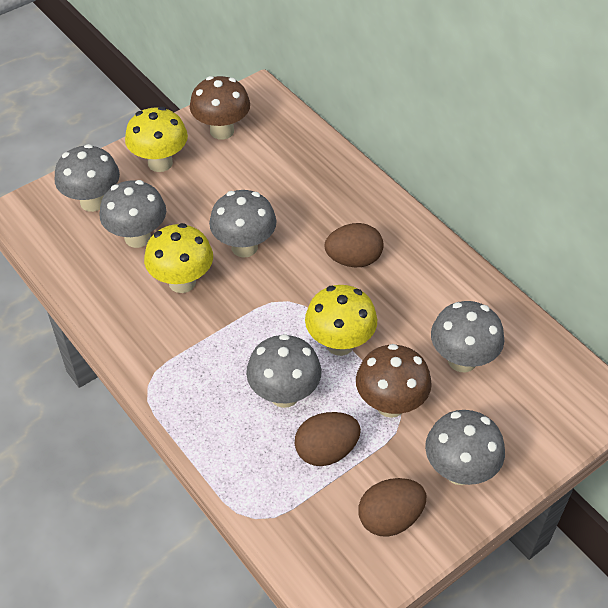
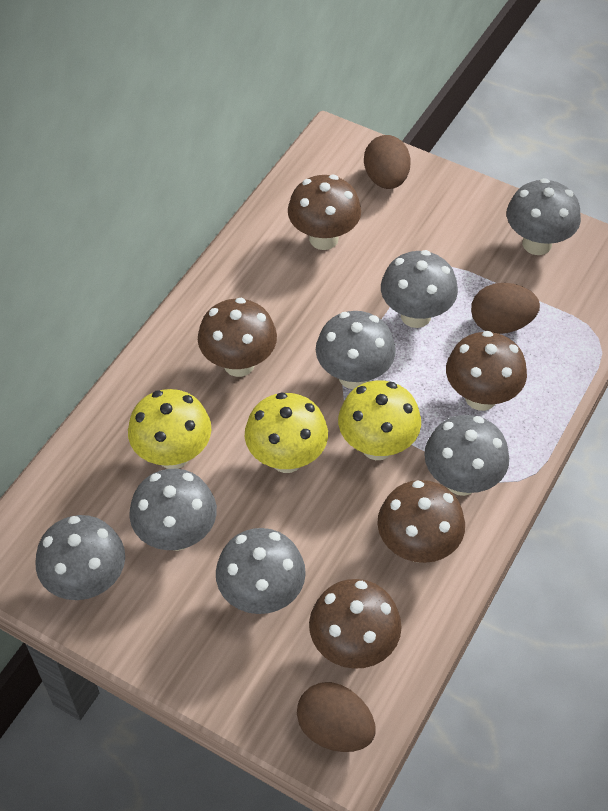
brown mushroom: [190,76,250,140] [356,344,432,418] = 2 -> [198,298,277,377] [288,175,361,250] [309,579,402,669] [377,480,465,563] [446,331,527,411] = 5
grey mushroom: [55,144,120,212] [99,180,166,248] [209,190,277,258] [246,334,322,408] [425,410,505,485] [431,301,504,372] = 6 -> [36,515,125,600] [129,469,217,551] [216,528,306,614] [316,311,396,389] [381,250,458,328] [424,415,509,496] [507,178,581,255] = 7

